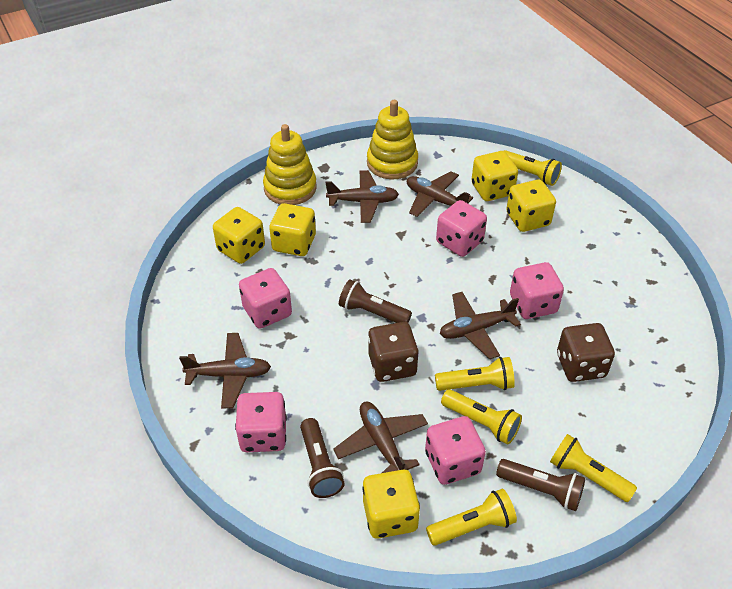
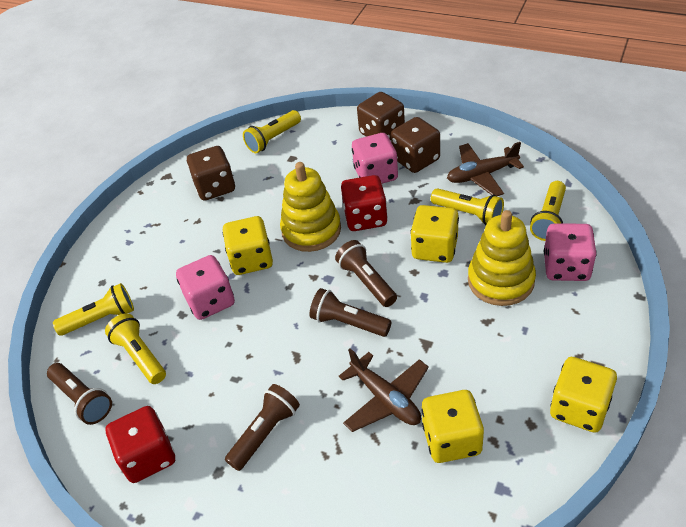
brown dice: [368,322,419,382] [557,323,615,382] = 2 -> [187,146,235,201] [357,92,405,140] [391,117,440,173] = 3
brown flashlight: [300,418,345,498] [339,279,412,323] [496,459,586,511] = 3 -> [47,363,112,425] [225,384,300,471] [309,288,392,337] [335,240,397,307] = 4
brown plane: [179,333,271,409] [325,170,399,223] [333,402,428,473] [407,171,473,217] [440,292,521,359] = 5 -> [339,348,429,432] [447,142,524,196] = 2
pink dice: [235,392,287,452] [239,268,292,328] [425,416,486,485] [436,200,487,257] [510,262,564,319] = 5 -> [176,255,235,320] [352,133,398,184] [544,223,597,281] = 3
red dice: none = 0 -> [106,406,175,483] [341,175,388,231] = 2
yellow dice: [213,207,265,264] [269,203,316,256] [362,470,420,539] [471,151,518,201] [506,180,556,232] = 5 -> [223,216,273,275] [410,205,459,263] [422,390,484,463] [550,357,617,433] = 4

